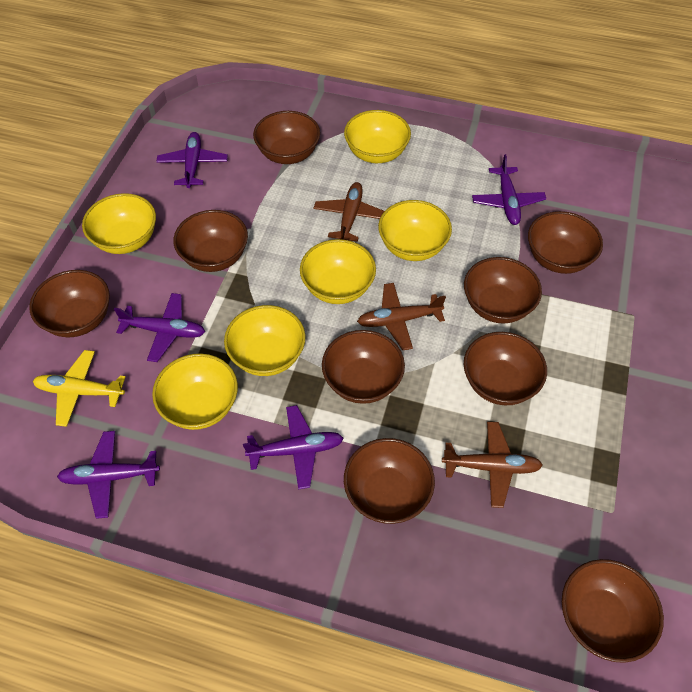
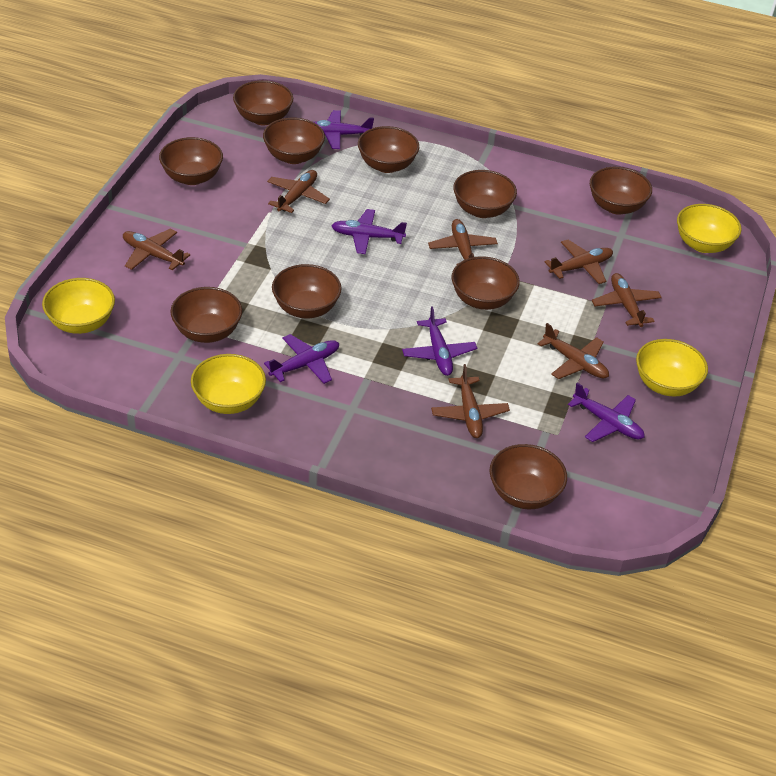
brown bowl: [29,270,110,337] [173,210,248,272] [253,111,320,164] [322,330,405,404] [344,438,435,524] [464,257,542,324] [464,332,547,405] [528,211,603,274] [562,559,664,663] = 9 -> [159,137,223,185] [170,287,242,343] [233,80,293,125] [263,118,325,164] [272,264,342,319] [358,126,419,173] [451,256,520,310] [453,170,517,218] [489,444,567,509] [590,167,652,215] = 10
brown plane: [314,182,384,242] [357,283,446,350] [442,421,543,508] = 3 -> [123,229,190,270] [267,170,330,213] [428,219,498,264] [431,364,510,438] [537,323,609,379] [545,240,613,284] [592,273,662,327] = 7
yellow bowl: [82,193,156,254] [152,353,238,430] [224,305,305,376] [300,239,376,304] [344,110,411,163] [378,200,452,261] = 6 -> [42,278,115,334] [191,354,266,414] [636,339,708,396] [677,204,742,253] = 4
yellow plane: [33,350,125,427] = 1 -> none = 0

